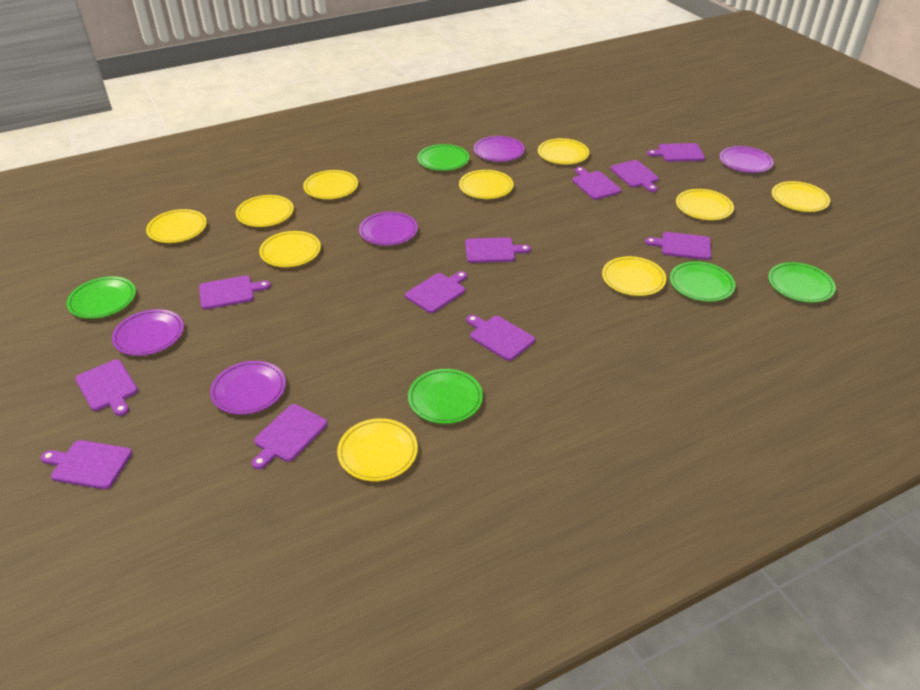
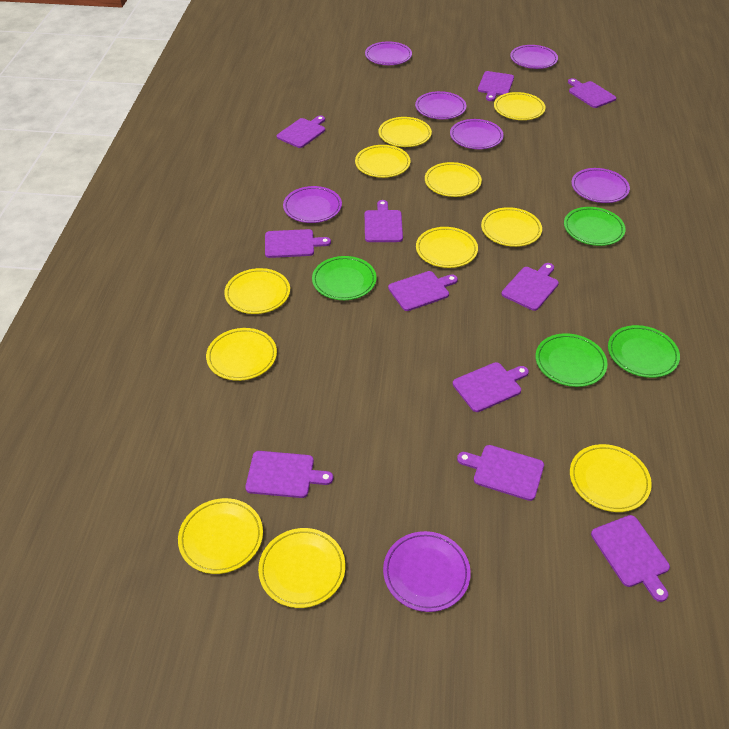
green plate: [66,276,136,319] [408,369,483,424] [417,144,469,171] [670,261,735,302] [768,262,836,303] = 5 -> [312,256,377,300] [535,333,608,387] [564,207,625,246] [608,325,680,378] = 4
purple plate: [112,309,184,356] [210,361,286,415] [359,212,418,246] [474,136,525,162] [720,146,774,173] = 5 -> [283,186,342,223] [365,41,412,65] [383,531,471,612] [415,91,466,119] [450,119,504,149] [510,45,558,69] [571,168,630,203] = 7
yellow plate: [146,209,207,243] [236,195,294,227] [259,231,321,267] [303,170,358,199] [337,418,418,481] [459,170,514,199] [538,138,589,164] [602,256,666,296] [676,189,734,220] [772,181,830,212] = 10 -> [178,498,263,574] [206,328,277,381] [224,268,290,314] [258,528,345,608] [355,145,410,178] [379,117,432,147] [416,227,478,268] [425,162,482,197] [481,207,542,247] [494,92,545,120] [570,444,652,512] = 11

